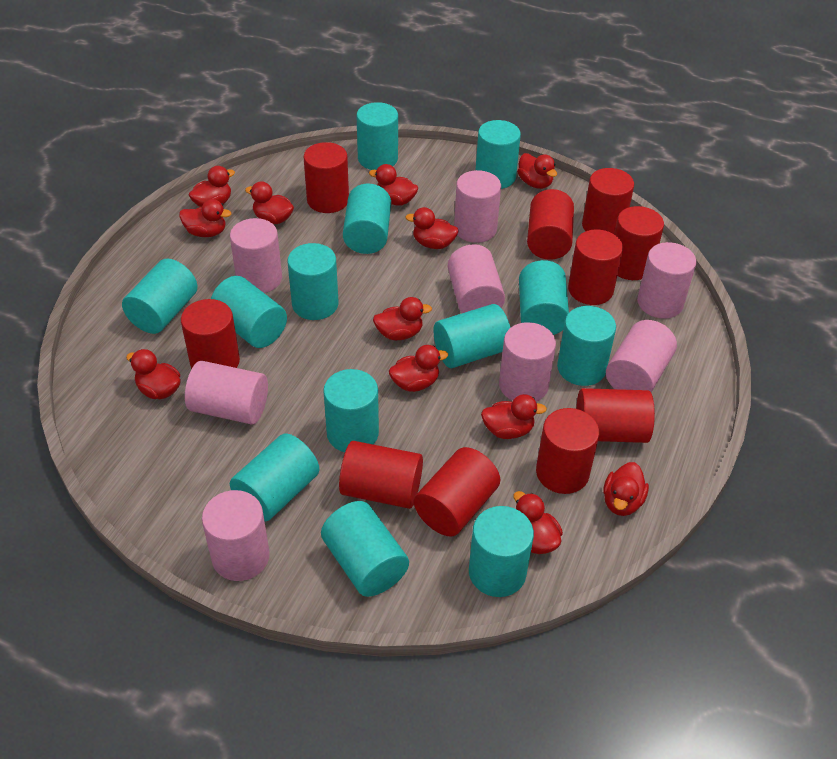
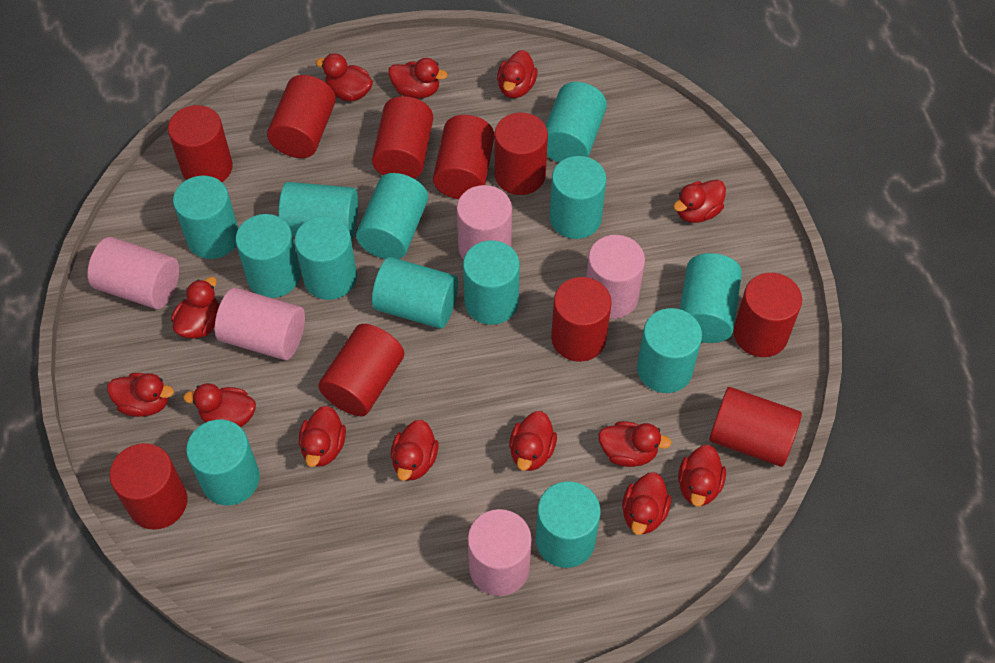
pink cylinder: [185,361,268,425] [202,490,270,581] [230,218,282,293] [448,244,505,313] [454,170,501,243] [499,322,556,402] [606,320,677,392] [637,242,696,319] = 8 -> [87,237,179,309] [215,288,305,360] [457,185,512,260] [468,509,532,596] [586,235,645,319] = 5
red duck: [126,349,181,399] [179,199,231,237] [189,166,235,207] [245,181,294,224] [369,164,418,205] [373,297,432,340] [389,345,448,392] [405,207,459,249] [481,394,547,439] [513,491,563,554] [517,153,557,189] [603,462,649,516] = 12 -> [107,373,174,417] [171,277,219,339] [183,383,256,427] [299,406,346,467] [316,53,373,101] [388,58,448,99] [391,419,439,481] [497,50,538,98] [509,411,557,471] [598,421,672,467] [622,472,671,535] [673,180,726,223] [678,445,726,507] = 13

